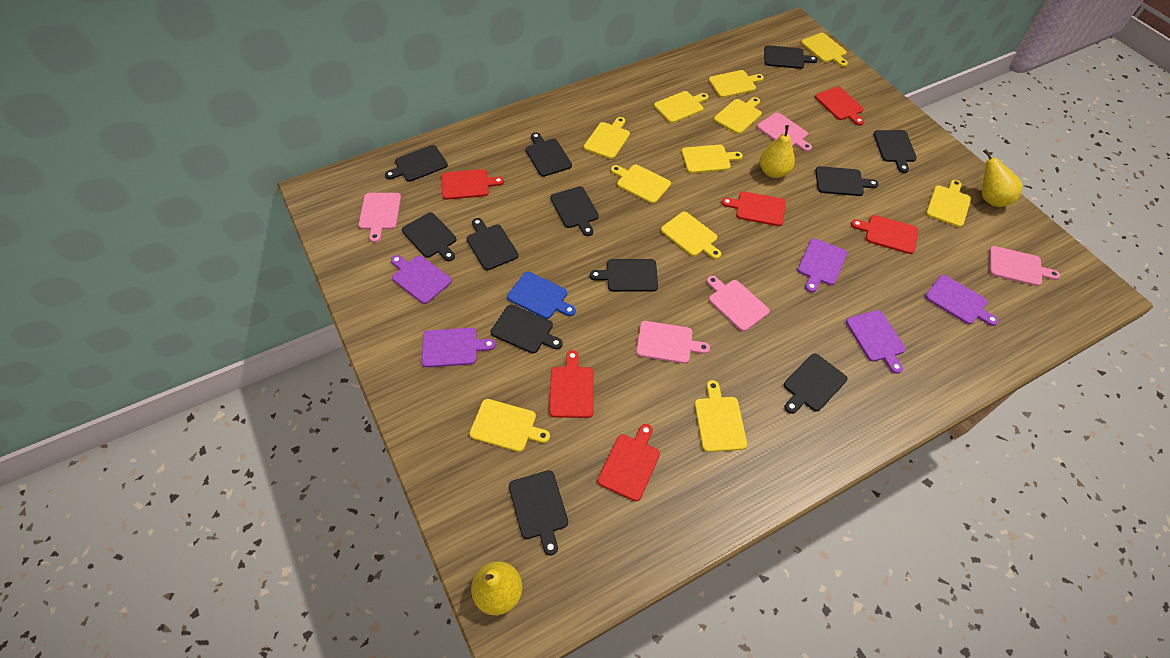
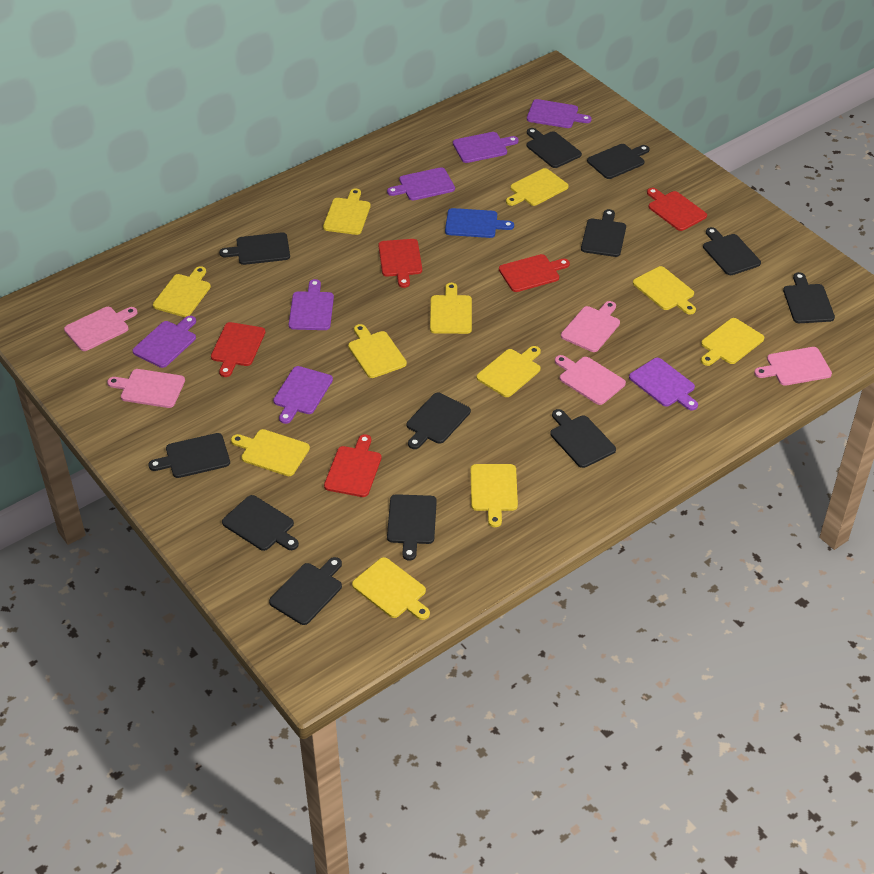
purple cutting board: [391,255,452,304] [422,328,496,367] [798,238,847,293] [846,310,906,374] [925,275,999,326] = 5 -> [132,316,196,368] [273,366,333,424] [289,279,334,330] [387,167,455,200] [453,132,519,163] [527,99,592,128] [629,358,698,411] = 7
red cutting board: [442,169,504,200] [549,350,594,418] [598,424,660,501] [721,191,786,226] [815,86,864,126] [851,215,918,254] = 6 -> [211,322,265,377] [324,434,381,497] [378,239,422,288] [499,254,570,292] [647,188,707,231] = 5
yellow pear: [471,561,523,615] [760,125,795,178] [982,149,1022,207] = 3 -> none = 0

